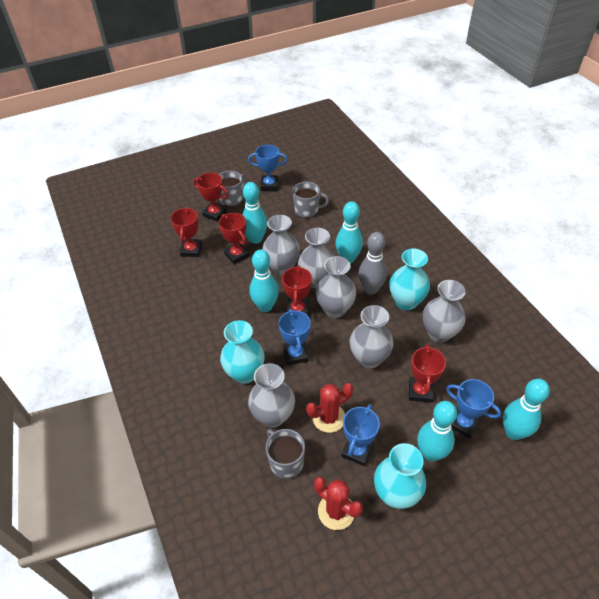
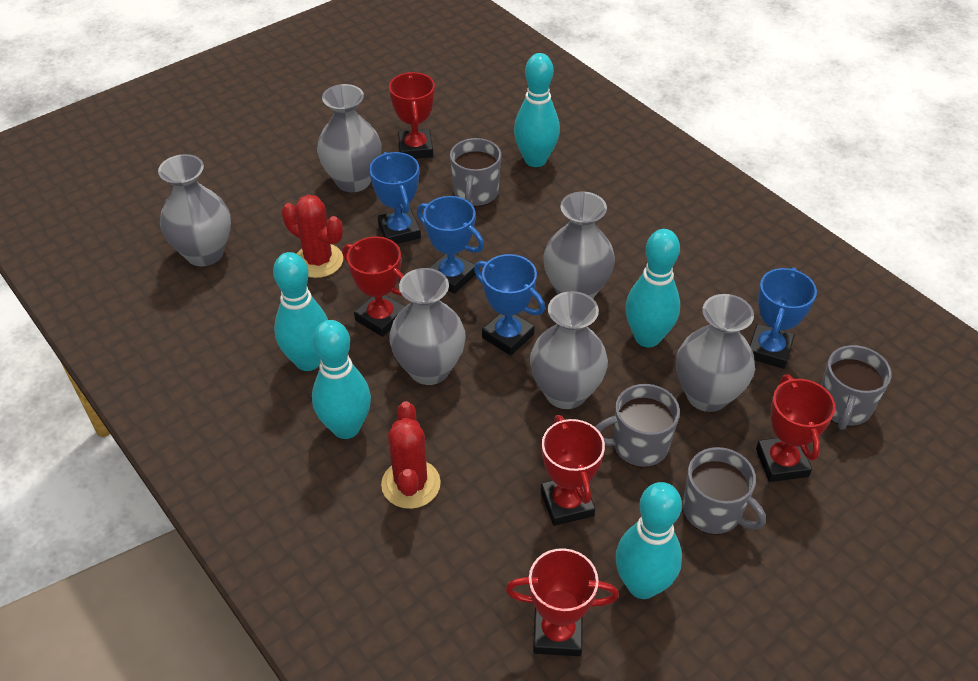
grey bowling pin: [358,232,387,295] = 1 -> none = 0
grey mug: [219,171,246,207] [266,429,305,479] [293,182,329,218] = 3 -> [450,138,501,207] [596,384,680,467] [683,447,766,535] [821,345,892,430] = 4
turquoise vase: [220,320,265,384] [374,443,426,509] [389,248,430,310] = 3 -> none = 0

